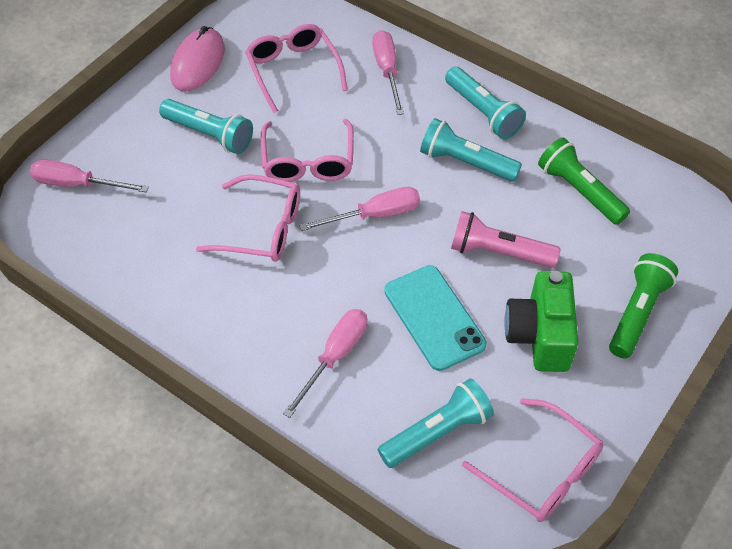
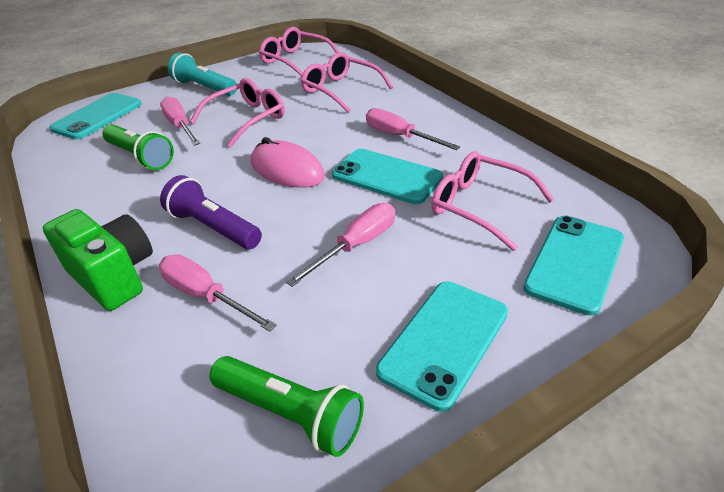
pink flashlight: [451,211,561,268] = 1 -> none = 0
purple flashlight: none = 0 -> [160,175,262,249] = 1
turquoise flashlight: [159,99,253,154] [378,378,494,468] [420,118,522,182] [445,67,526,139] = 4 -> [168,53,237,96] = 1
turquoise phone: [384,265,487,371] = 1 -> [49,93,142,139] [332,149,443,204] [376,281,508,412] [523,216,624,316] = 4

